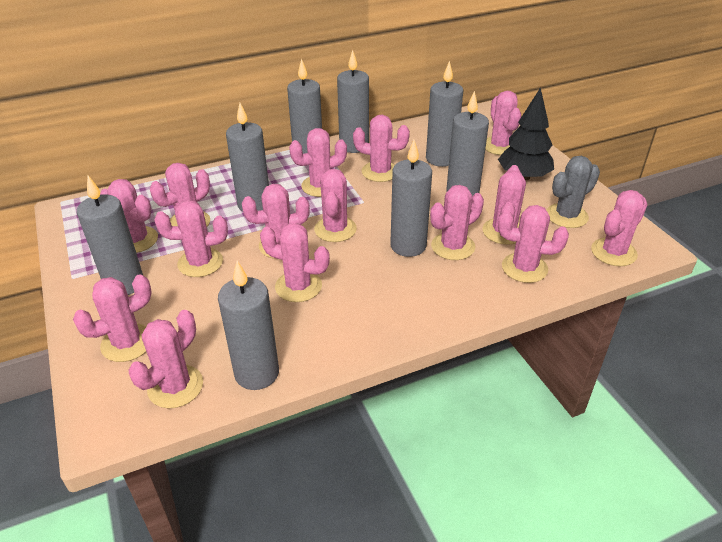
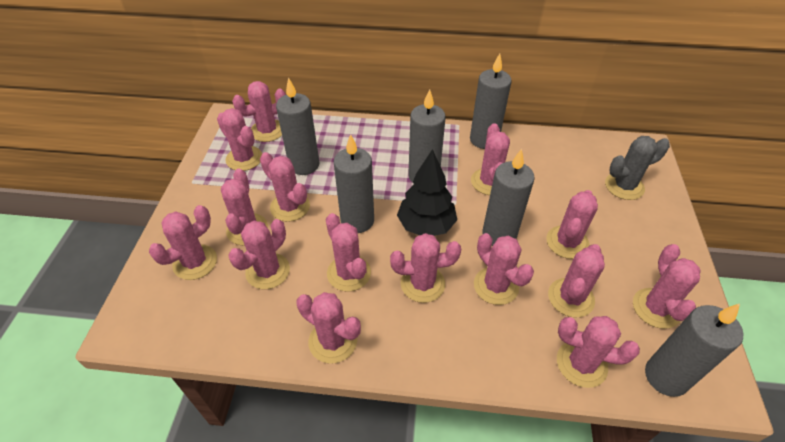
grey candle: [77,176,143,295] [218,261,279,390] [226,103,269,212] [287,59,322,154] [337,50,369,153] [390,140,432,257] [426,61,463,167] [446,91,489,196] = 8 -> [276,77,319,175] [334,134,374,233] [408,89,446,183] [470,53,512,149] [482,149,535,246] [645,304,743,397] = 6

